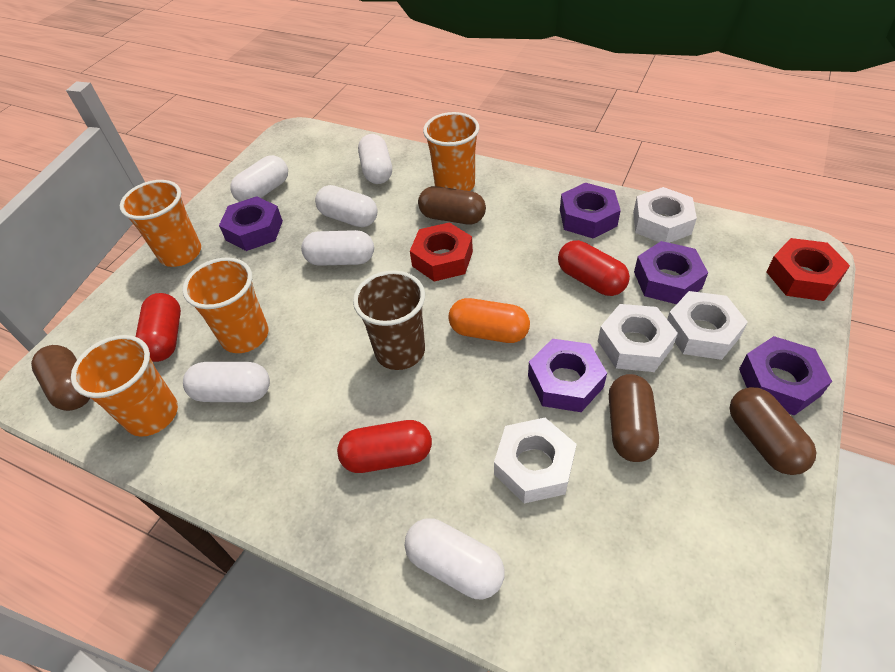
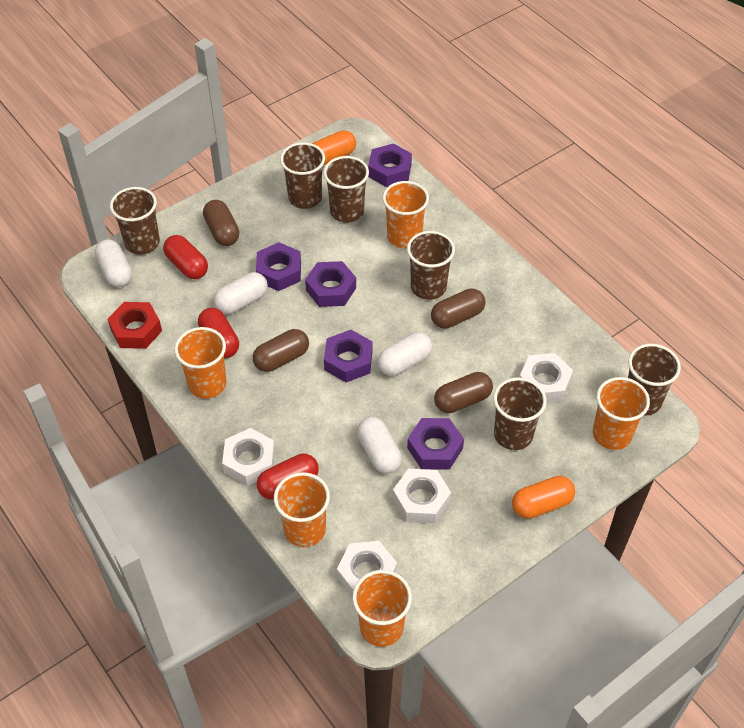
brown cup: [353,271,425,370] = 1 -> [110,187,160,255] [280,142,325,209] [323,156,369,223] [407,231,455,300] [493,377,547,450] [628,344,681,416] = 6
orange capsule: [448,298,530,343] = 1 -> [312,130,356,165] [512,476,575,519] = 2
orange cup: [71,335,178,437] [120,180,201,267] [182,257,269,353] [423,112,479,191] = 4 -> [174,327,226,399] [274,472,330,547] [352,570,412,647] [383,181,429,248] [593,377,650,450] = 5
red nut: [410,222,473,282] [766,238,850,301] = 2 -> [108,302,162,349] = 1
white capsule: [183,362,270,402] [230,155,288,202] [301,230,374,266] [315,185,378,227] [358,134,392,184] [405,518,505,599] = 6 -> [95,239,132,287] [214,272,268,314] [357,417,402,474] [377,332,433,376] = 4

